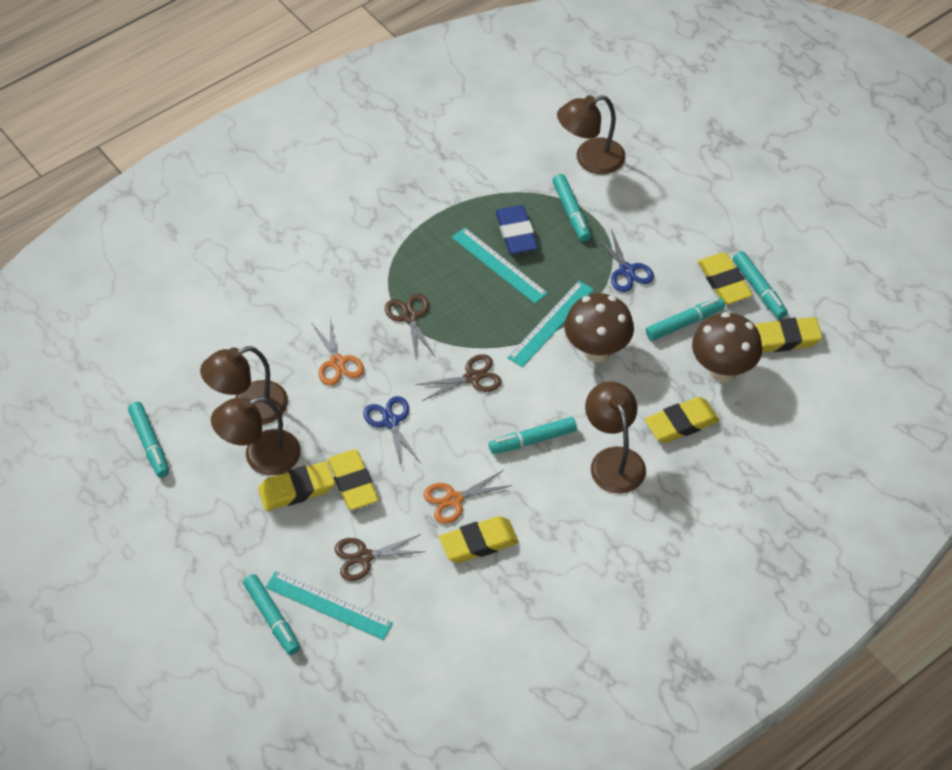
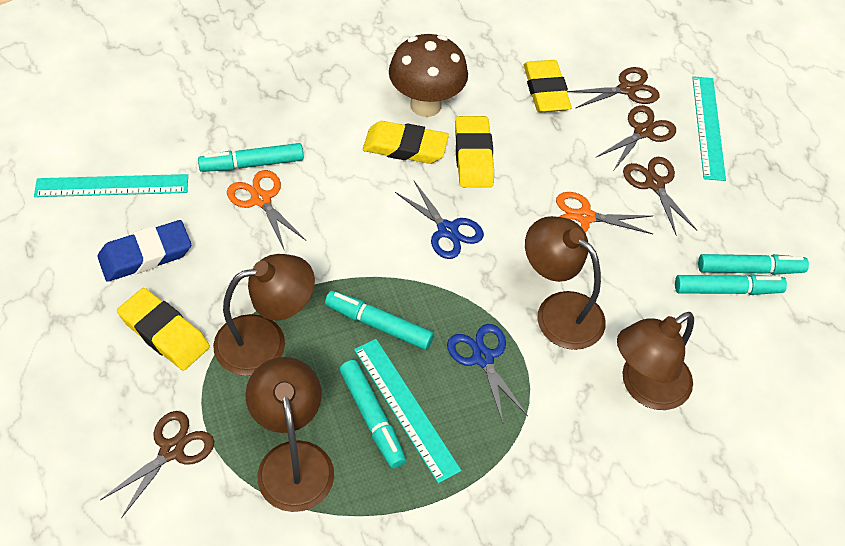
brown mushroom: [564,293,634,363] [692,312,762,382] = 2 -> [389,34,468,117] = 1
brown scissors: [334,534,426,581] [385,293,435,358] [416,354,502,401] = 3 -> [100,411,214,518] [567,67,660,108] [596,105,676,170] [623,157,697,236] = 4
turquoise marker: [128,402,169,478] [243,574,300,655] [489,417,577,454] [552,174,591,241] [646,297,725,341] [733,251,788,319] = 6 -> [198,143,304,172] [325,291,434,350] [339,360,406,469] [675,274,787,295] [698,254,809,275] = 5
yellow eraser: [258,461,335,511] [328,449,378,510] [439,516,519,563] [645,397,719,443] [698,253,753,304] [755,317,822,352] = 6 -> [117,288,210,371] [363,121,449,164] [455,116,494,188] [524,60,572,113] = 4

